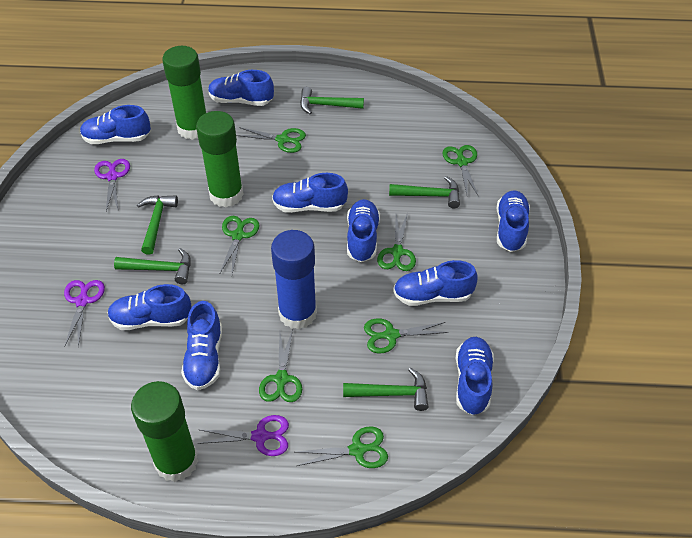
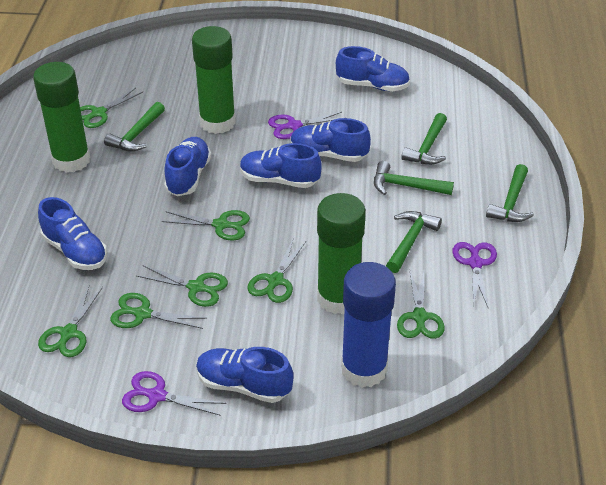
blue shoe: [80,105,151,144] [108,284,192,330] [181,301,222,390] [208,70,274,106] [272,173,348,213] [347,199,380,262] [393,260,478,306] [456,337,494,415] [496,190,530,252] = 9 -> [38,197,107,270] [164,137,211,196] [196,347,294,403] [240,143,322,188] [291,118,371,162] [336,46,410,91] = 6

